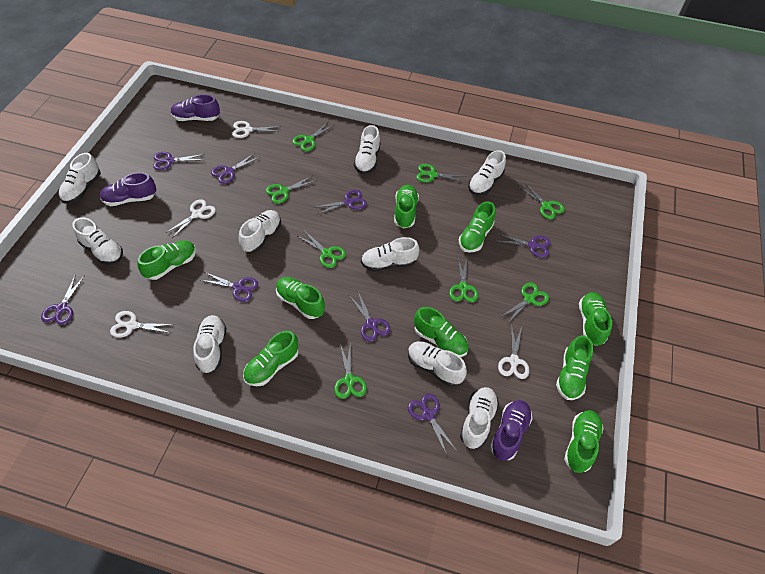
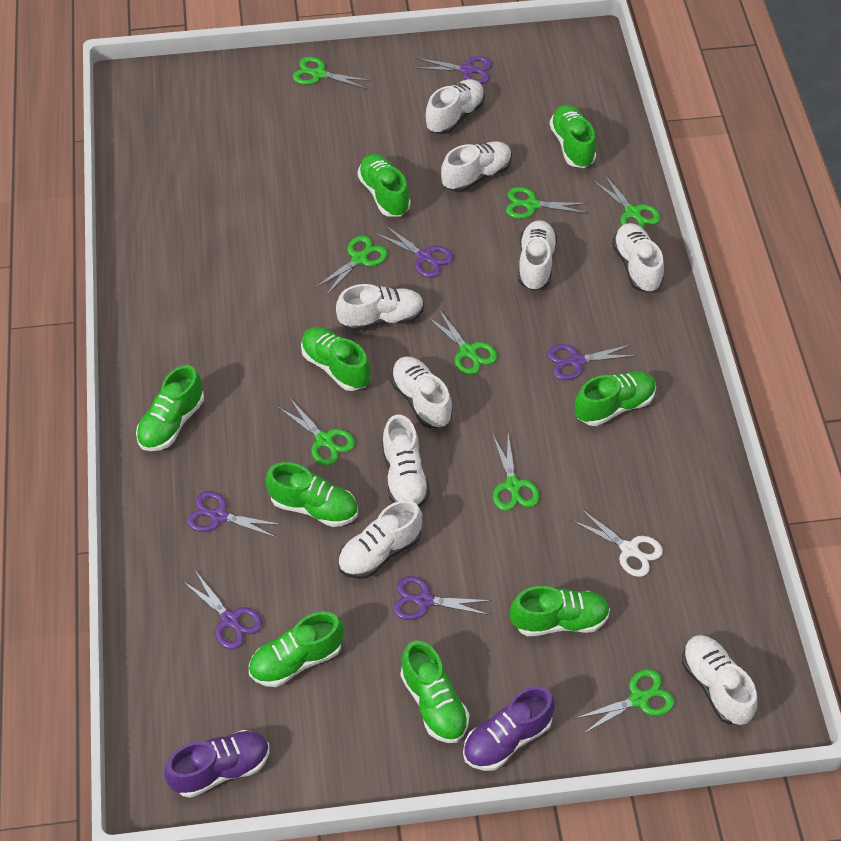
purple scissors: [41,274,85,325] [153,152,205,170] [200,272,258,302] [211,153,260,184] [313,190,367,215] [350,292,391,342] [408,394,457,455] [497,233,551,258] = 8 -> [183,572,263,649] [187,491,282,538] [376,225,453,278] [393,576,491,620] [415,56,492,84] [547,344,637,381] = 6
purple shoe: [100,172,156,206] [171,94,220,121] [490,400,533,461] = 3 -> [164,730,270,798] [463,686,555,771] = 2
white scissors: [110,311,175,338] [166,199,216,238] [232,121,281,138] [498,324,530,379] = 4 -> [572,509,663,577] = 1

